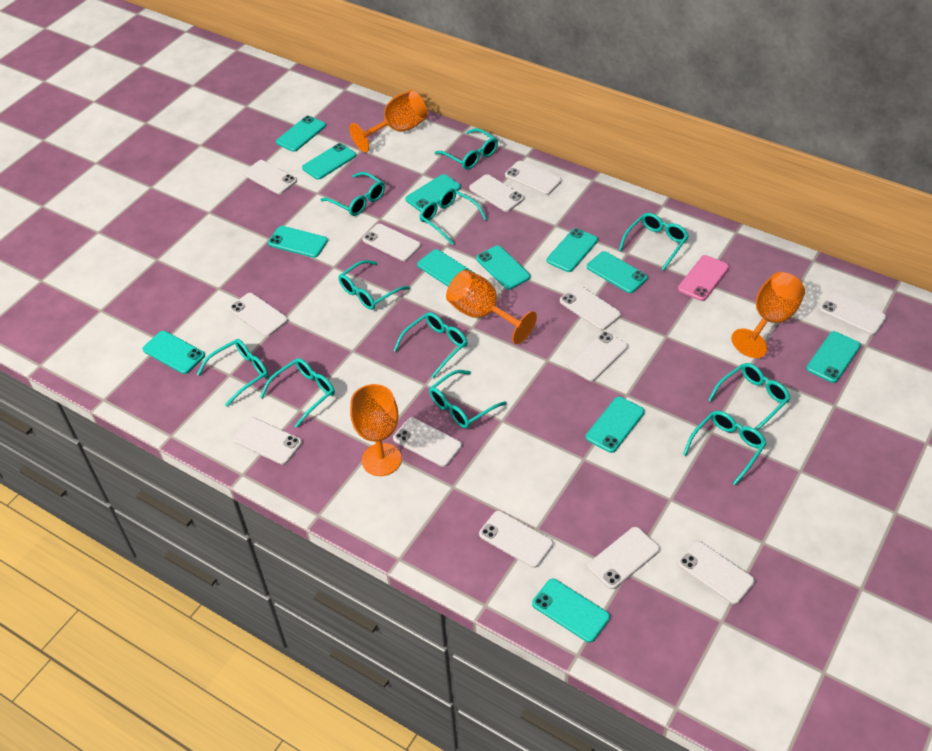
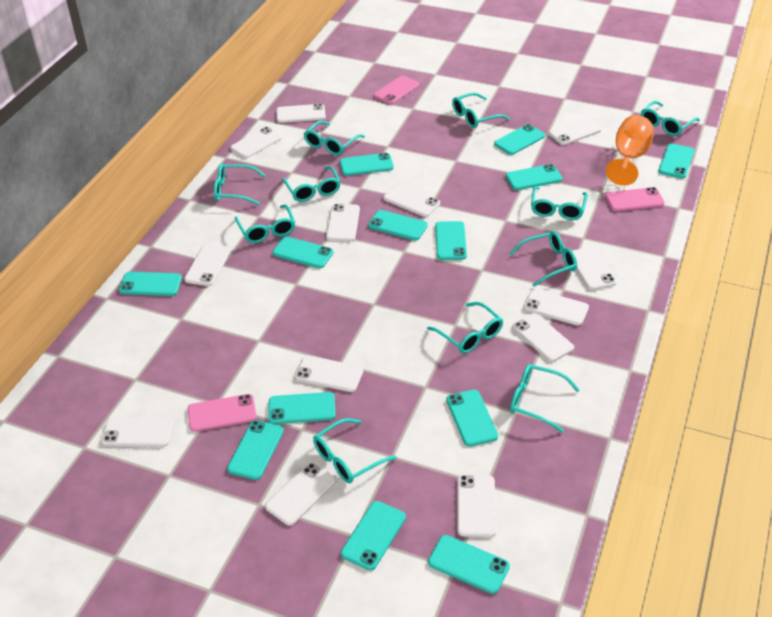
orange goblet: [349,90,428,152] [350,384,402,476] [446,270,537,344] [731,272,805,358] = 4 -> [606,115,654,186] = 1
pink phone: [678,255,729,301] = 1 -> [188,394,257,432] [374,76,419,104] [605,187,665,211] = 3
turquoise phone: [143,331,205,374] [268,226,328,258] [276,116,326,152] [302,143,356,180] [405,174,461,212] [417,249,474,287] [476,245,530,290] [532,579,610,643] [547,228,598,272] [586,397,645,453] [587,251,648,293] [806,331,861,383] = 12 -> [119,272,182,296] [227,420,284,480] [269,392,336,424] [273,236,334,268] [340,153,394,176] [341,501,406,570] [368,210,428,240] [428,535,510,594] [435,221,467,260] [446,389,498,447] [494,124,545,155] [506,164,563,190] [658,143,694,178] = 13

